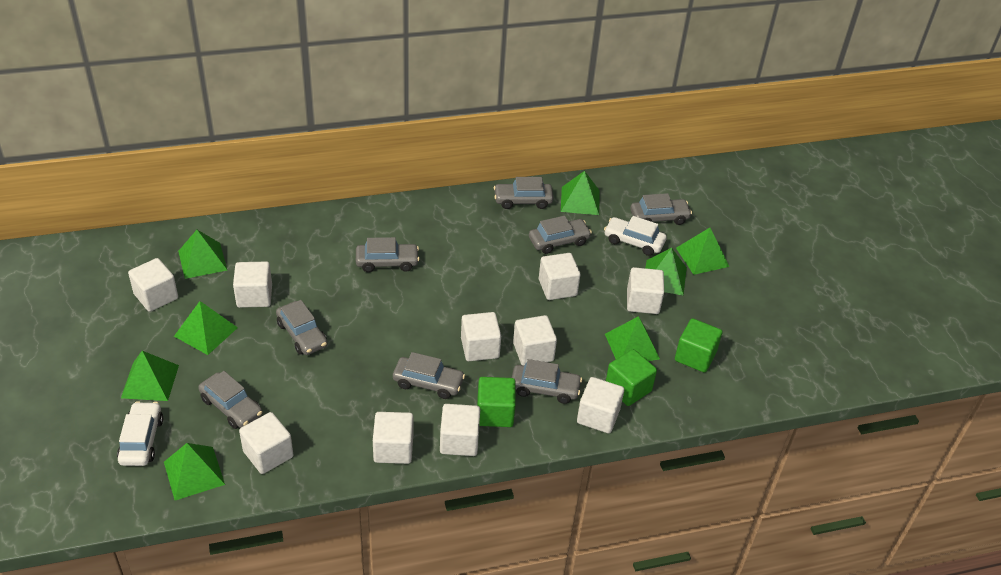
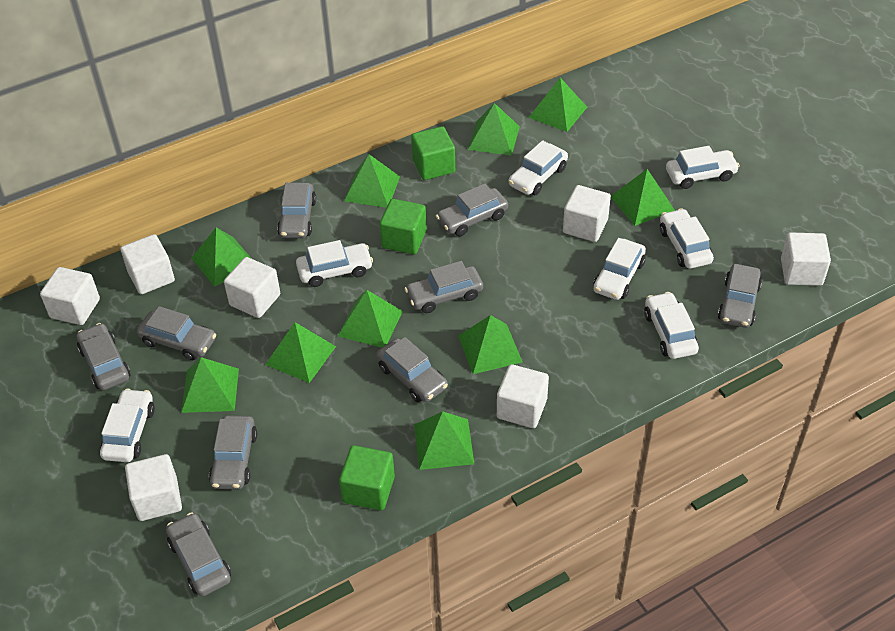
green pyramid: [121,351,179,401] [164,443,225,500] [174,301,238,355] [178,230,227,279] [561,171,600,215] [605,316,660,361] [645,248,687,295] [676,228,729,275] = 8 -> [181,357,239,413] [192,227,252,287] [265,322,336,383] [338,290,403,348] [344,154,400,208] [414,412,474,470] [458,315,522,374] [468,103,520,156] [529,78,587,132] [611,169,675,226] = 10
grey car: [198,371,262,429] [276,300,327,355] [356,237,419,272] [393,352,465,399] [494,177,553,209] [512,359,582,404] [529,216,592,254] [630,193,692,225] = 8 -> [77,323,130,390] [137,306,216,360] [166,512,231,596] [209,415,257,489] [277,183,316,238] [376,337,448,402] [404,261,483,313] [436,183,508,236] [718,264,762,328] = 9
white car: [117,401,163,466] [604,216,667,256] = 2 -> [100,388,155,462] [296,240,373,287] [509,140,568,195] [593,238,646,300] [644,292,699,359] [660,208,714,269] [666,146,740,189] = 7
white cube: [128,258,178,312] [233,261,272,308] [239,412,293,474] [373,412,413,464] [440,404,480,456] [461,312,501,361] [513,315,557,365] [539,253,581,300] [577,377,624,433] [627,267,664,314] = 10 -> [40,267,100,325] [121,234,175,294] [125,454,182,521] [224,257,280,318] [497,364,549,428] [563,185,611,242] [781,232,831,286] = 7

